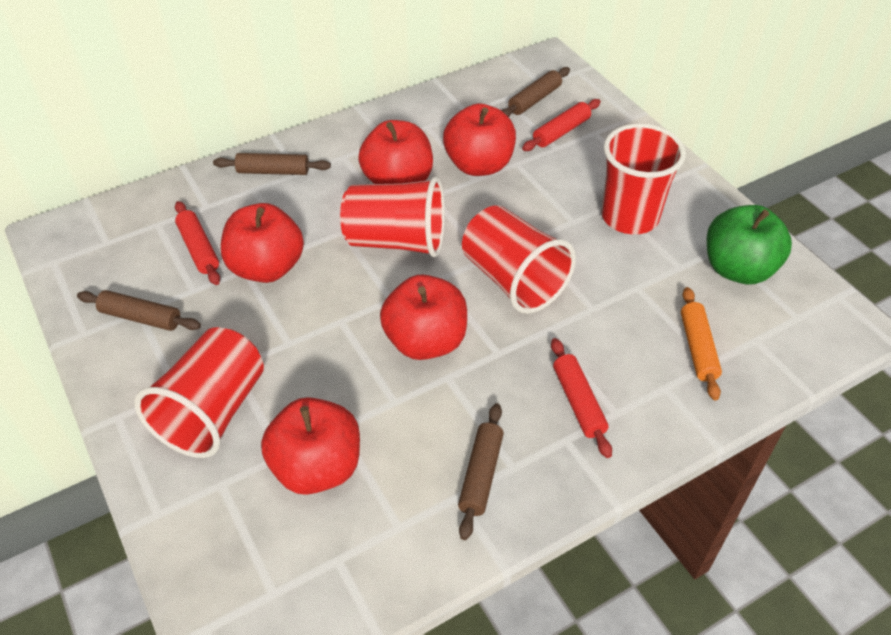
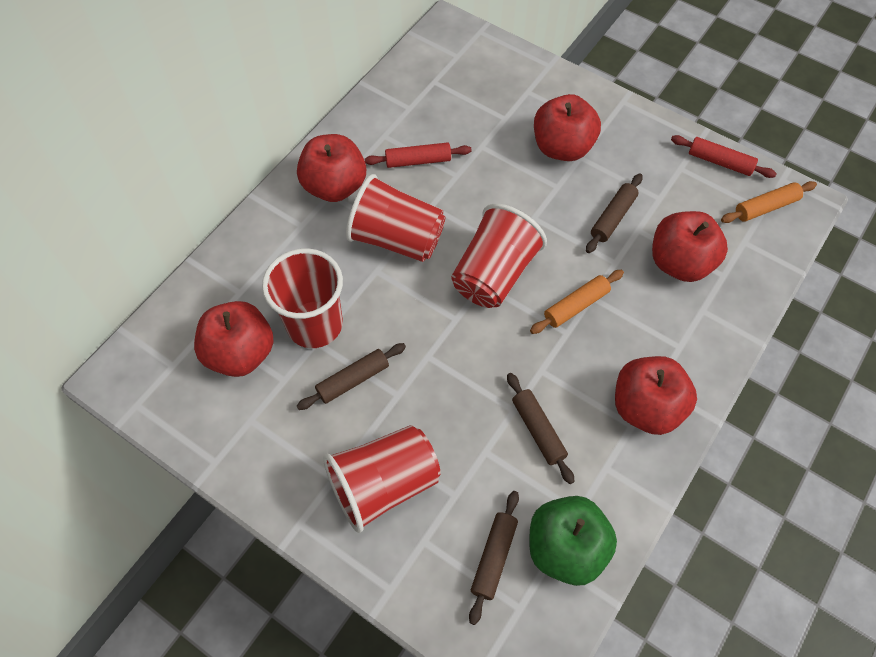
orange rolling pin: [681,287,722,400] = 1 -> [530,270,624,334] [721,181,817,223] = 2
red rolling pin: [175,201,220,285] [522,99,601,151] [551,338,612,458] = 3 -> [365,142,472,168] [671,135,777,178] = 2

